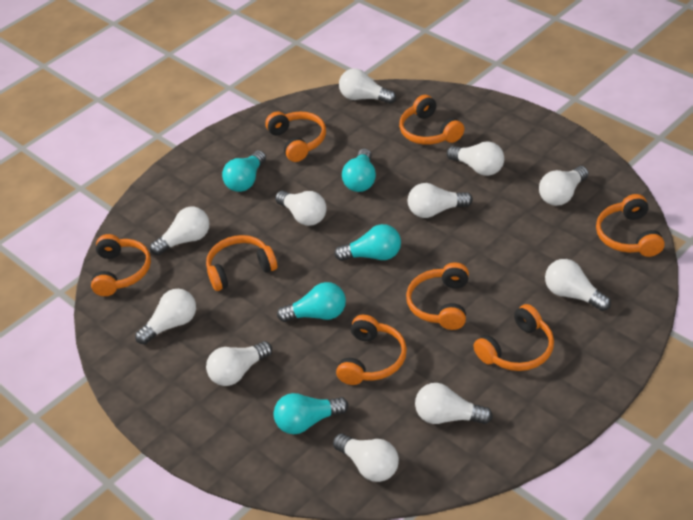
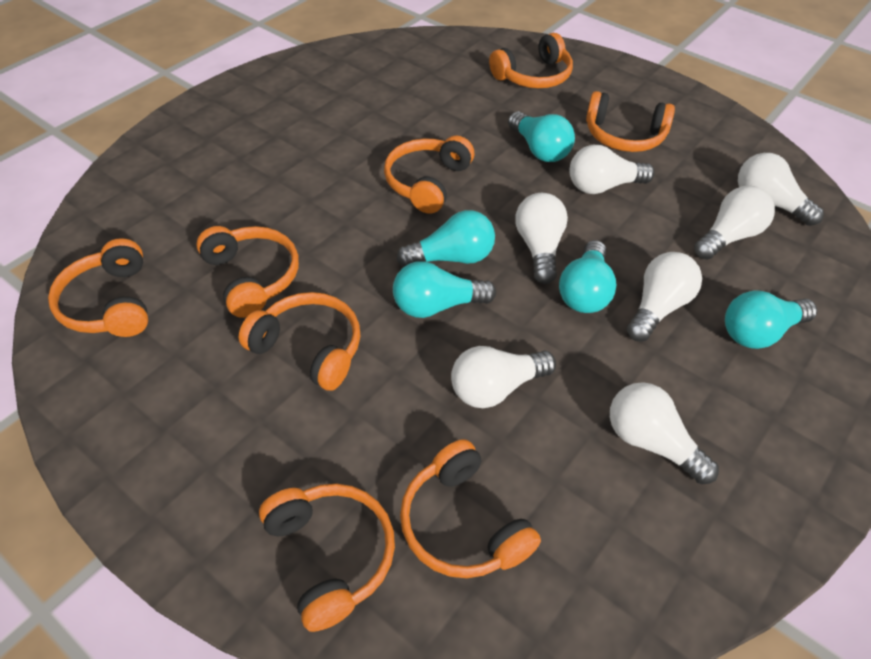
white light bulb: [135,289,196,345] [150,207,209,255] [206,341,272,386] [275,191,326,226] [333,433,399,482] [339,68,396,104] [408,183,473,218] [415,383,493,424] [447,141,504,176] [539,166,589,206] [545,259,611,311] = 11 -> [451,346,556,408] [515,193,568,284] [570,145,655,194] [610,382,719,484] [627,252,702,341] [694,186,775,260] [738,153,824,226] = 7

